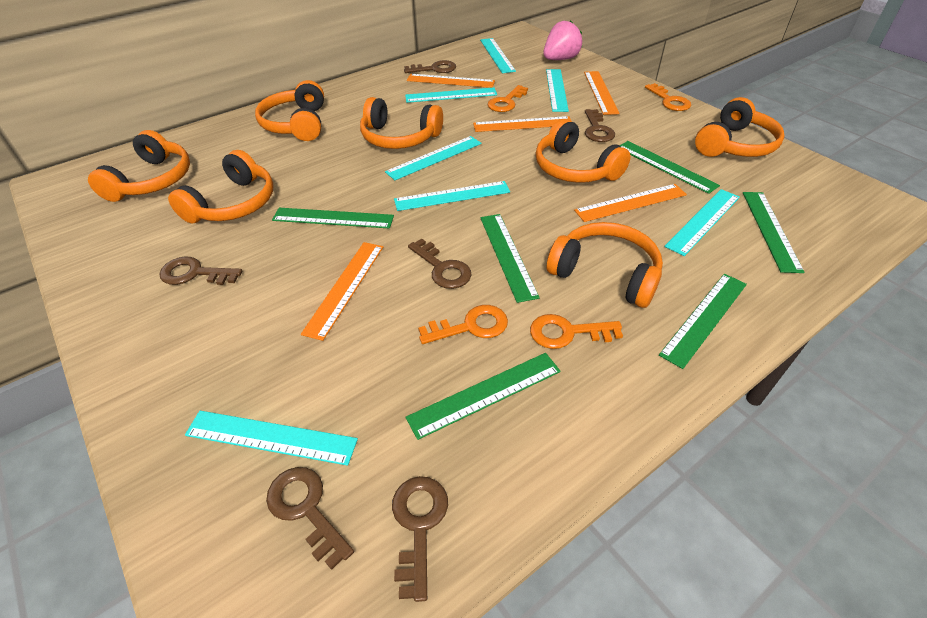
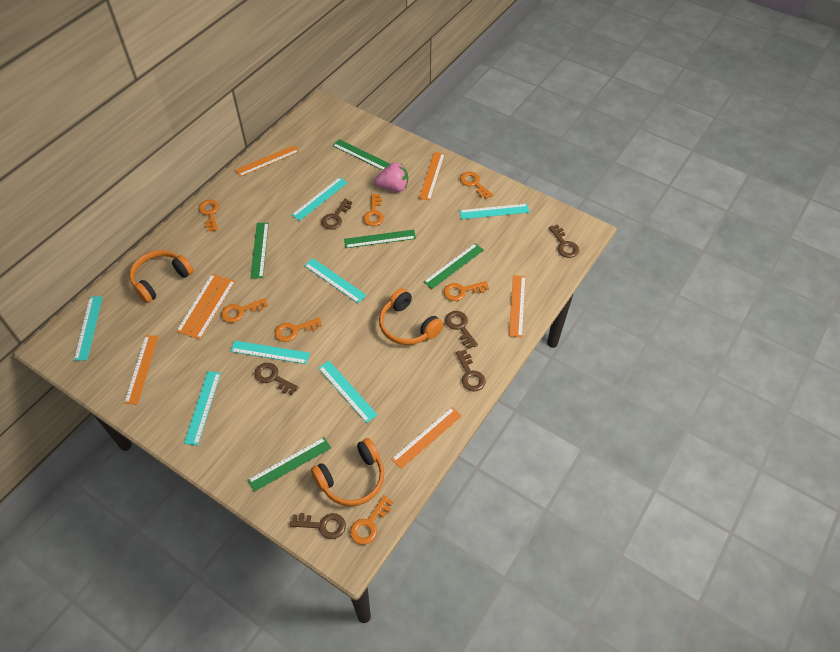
green ruler: [272,208,394,229] [406,353,561,440] [480,214,540,303] [619,141,720,194] [659,274,747,369] [743,192,804,273] = 6 -> [248,437,331,492] [250,223,269,279] [332,139,390,170] [344,230,416,248] [423,243,484,289] = 5
orange headphones: [88,130,190,202] [168,150,274,224] [255,80,324,141] [360,97,443,149] [536,119,631,183] [546,222,663,308] [695,97,785,157] = 7 -> [129,250,194,303] [311,438,384,506] [379,288,443,345] = 3
orange key: [418,305,508,344] [487,85,528,112] [530,314,623,349] [645,83,691,111] = 4 -> [199,199,219,232] [221,298,268,323] [275,317,322,342] [350,495,393,545] [363,194,384,226] [444,281,489,301] [460,171,493,199] = 7
orange ruler: [301,242,383,341] [407,74,495,88] [473,116,571,132] [574,184,687,222] [584,71,619,115] = 5 -> [124,335,159,404] [176,274,223,335] [188,278,235,339] [236,145,299,177] [391,407,462,469] [419,152,445,200] [509,275,526,338] = 7

